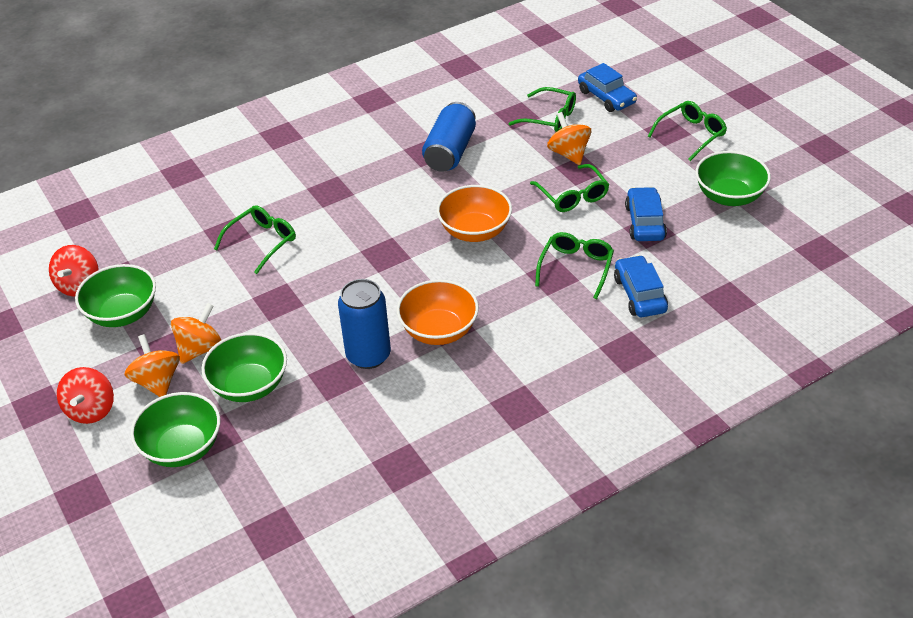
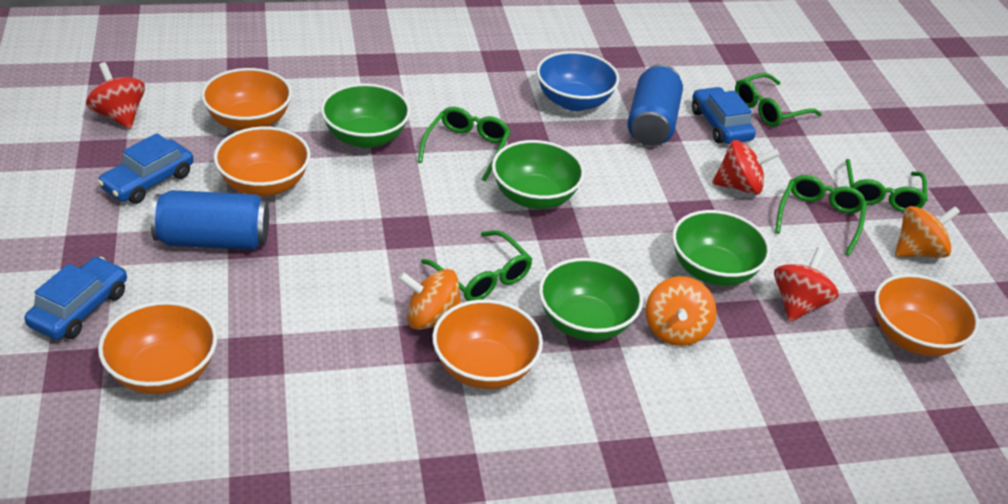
blue bowl: none = 0 -> [536,51,619,111] = 1
orange bowl: [397,280,479,345] [437,185,512,242] = 2 -> [98,301,217,394] [201,68,292,131] [213,126,311,196] [432,299,543,389] [874,274,979,356] = 5
red spinning top: [49,245,99,297] [57,367,114,424] = 2 -> [86,62,145,129] [712,140,780,195] [774,247,839,322] = 3

